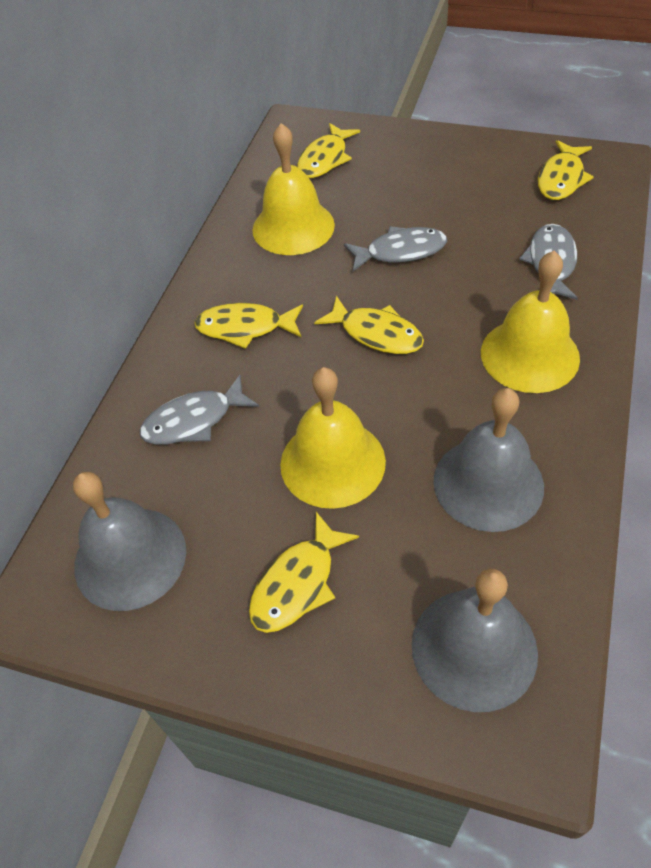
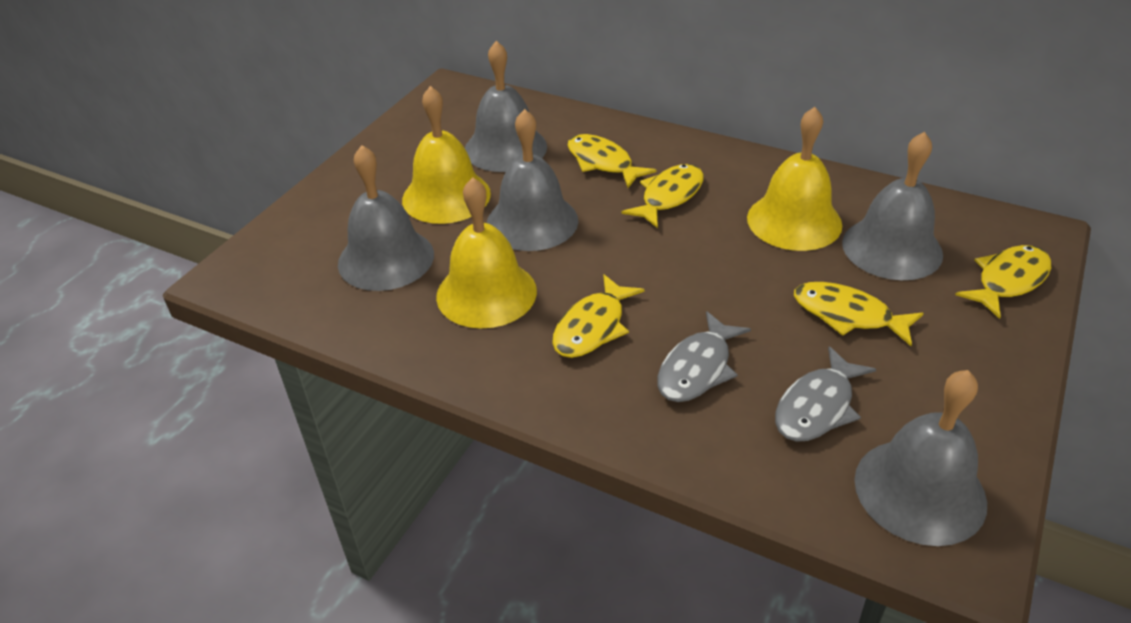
grey bell: [73,472,186,611] [412,569,538,712] [433,388,544,532] = 3 -> [338,145,434,291] [465,41,547,172] [487,109,578,251] [842,132,943,280] [854,370,987,546] = 5
grey fish: [139,375,259,445] [344,226,447,271] [519,224,578,300] = 3 -> [657,311,751,402] [775,346,876,442] = 2

